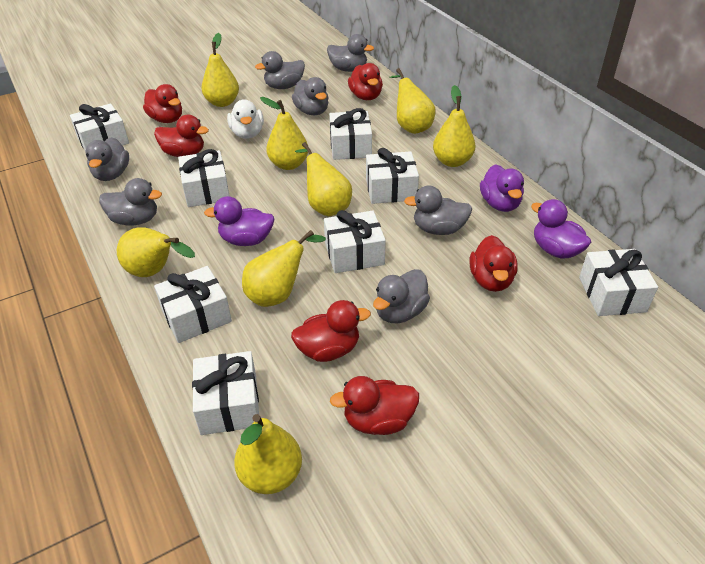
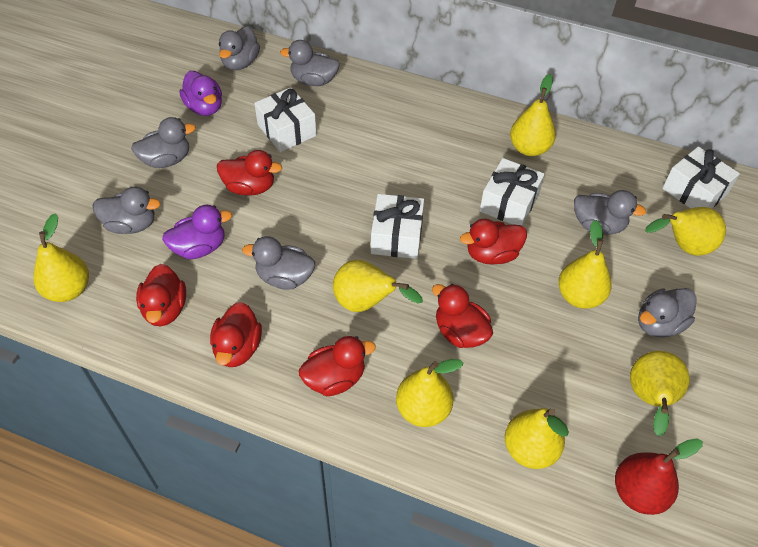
purple duck: [204,196,274,246] [480,164,524,212] [531,199,591,259] = 3 -> [162,205,232,259] [179,71,222,116] = 2
red pear: none = 0 -> [615,439,703,515] = 1
white duck: [227,99,264,139] = 1 -> none = 0
white gift: [70,103,129,151] [154,266,232,343] [178,149,230,207] [192,351,259,435] [324,210,386,273] [329,108,372,160] [366,148,419,204] [579,249,658,316] = 8 -> [254,87,316,152] [371,194,424,259] [480,158,545,226] [662,146,740,209] = 4

